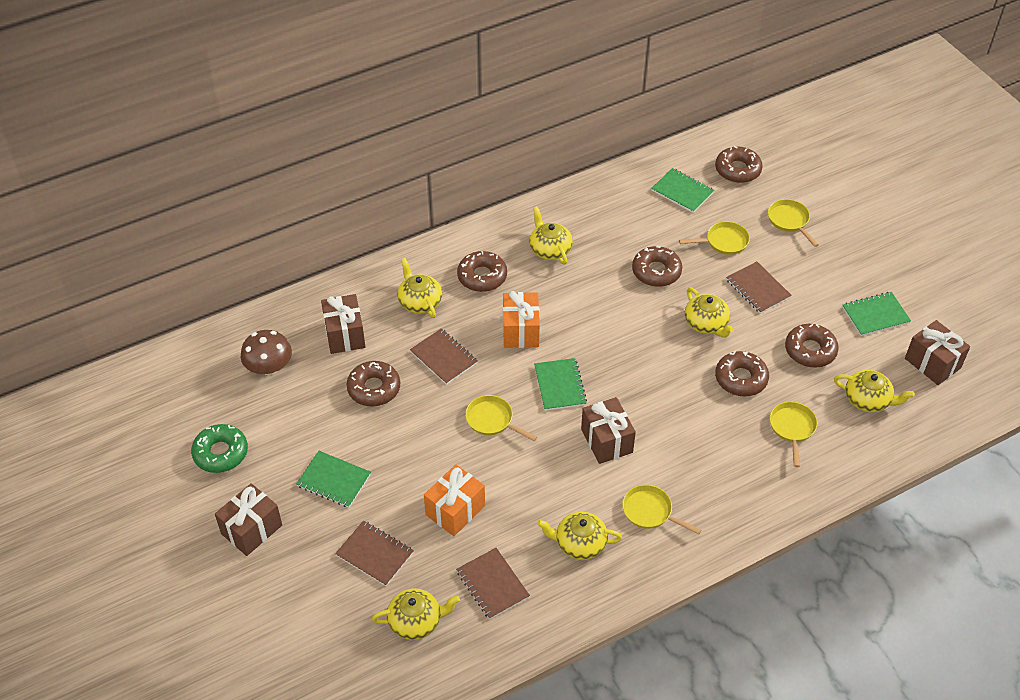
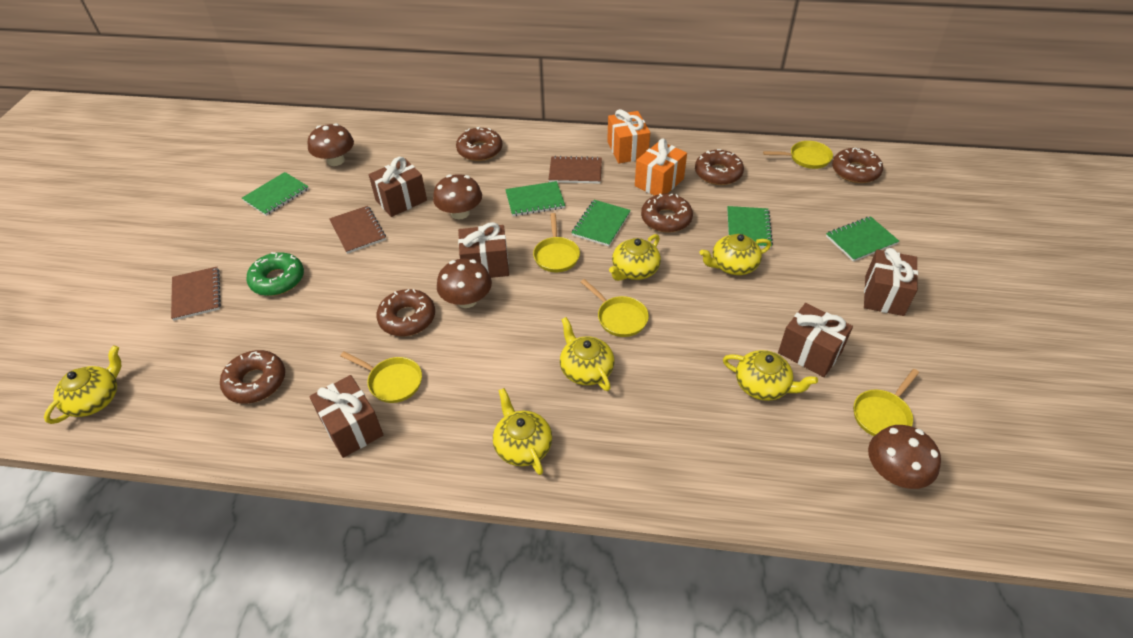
brown gift: [215,483,282,556] [321,294,366,354] [581,397,636,464] [905,320,970,385] = 4 -> [309,375,383,458] [369,157,427,217] [458,222,509,278] [778,303,853,377] [864,248,918,316] = 5
brown mushroom: [241,330,292,375] = 1 -> [308,123,354,166] [433,174,482,219] [437,258,492,308] [868,425,941,489] = 4
brown notebook: [335,520,414,586] [410,328,478,385] [456,548,530,620] [726,262,792,314] = 4 -> [171,267,221,321] [329,206,386,254] [548,156,602,184] = 3
green notebook: [296,451,371,508] [534,358,587,411] [651,168,715,213] [842,292,911,336] = 4 -> [242,172,309,216] [505,181,565,216] [571,200,631,246] [727,206,773,248] [826,216,899,262] = 5

